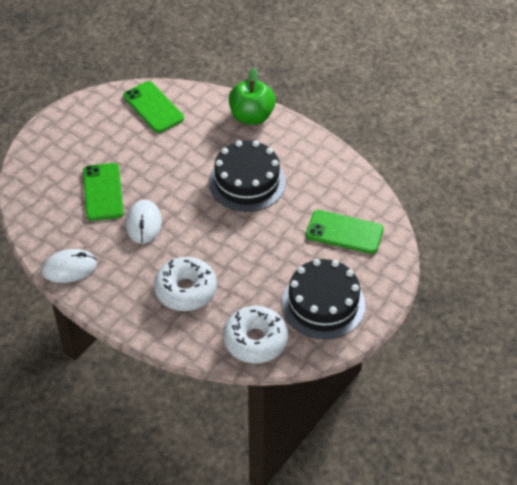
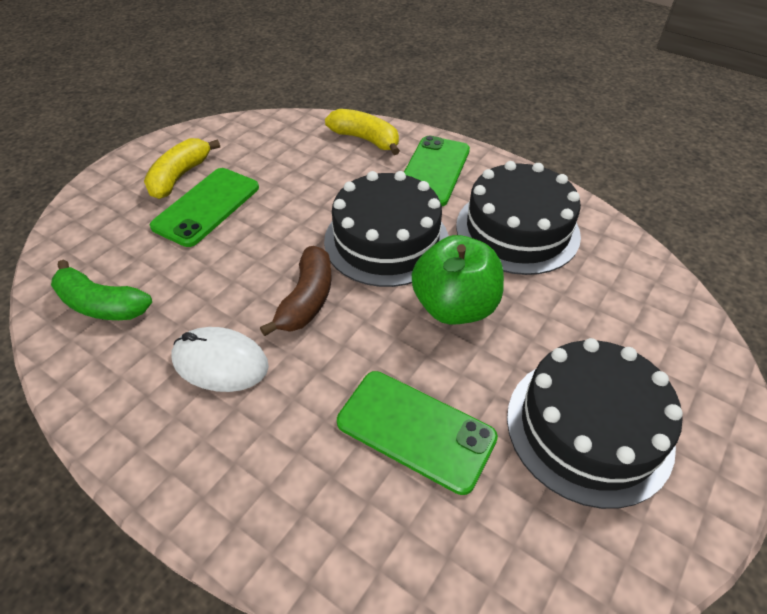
black cake: [209,140,286,212] [282,259,365,339] = 2 -> [324,171,449,287] [456,161,581,275] [507,338,683,509] = 3
brown banana: none = 0 -> [260,246,332,336] = 1
green banana: none = 0 -> [51,259,152,320] = 1
white donut: [154,257,217,311] [223,306,288,364] = 2 -> none = 0
white mouse: [42,249,97,283] [126,200,162,244] = 2 -> [172,327,269,392] = 1
yellow banana: none = 0 -> [144,138,220,199] [325,109,400,155] = 2

